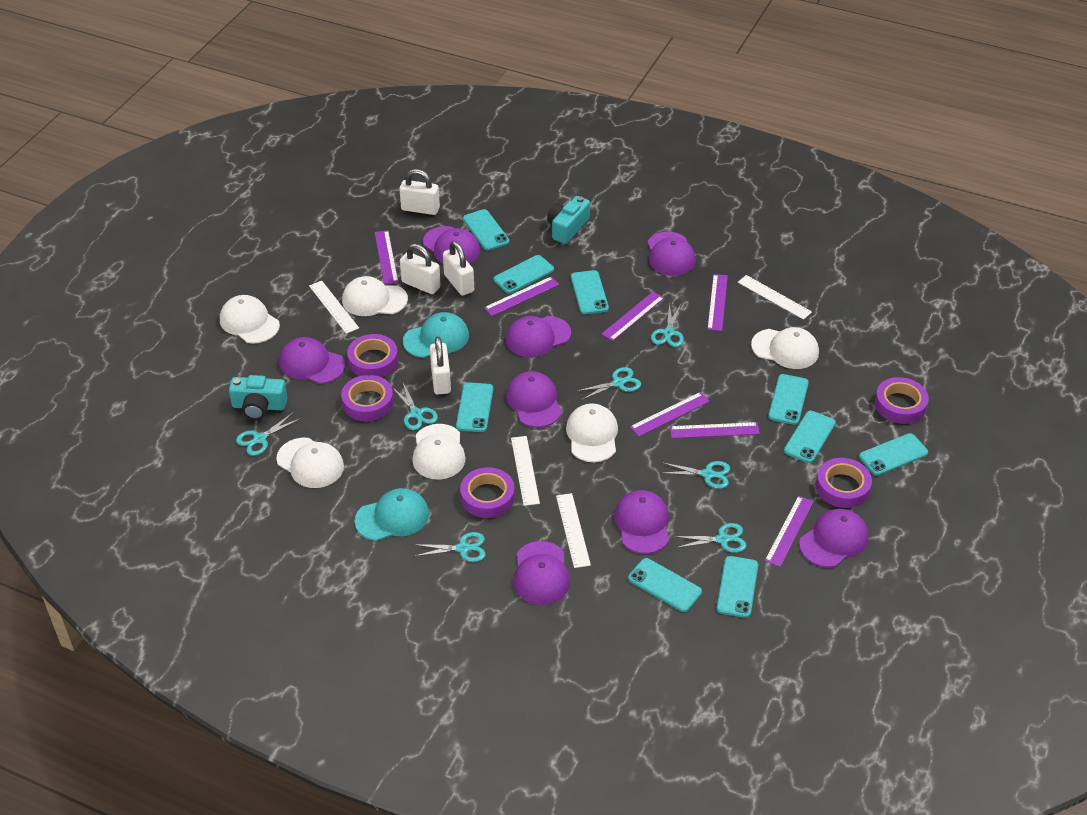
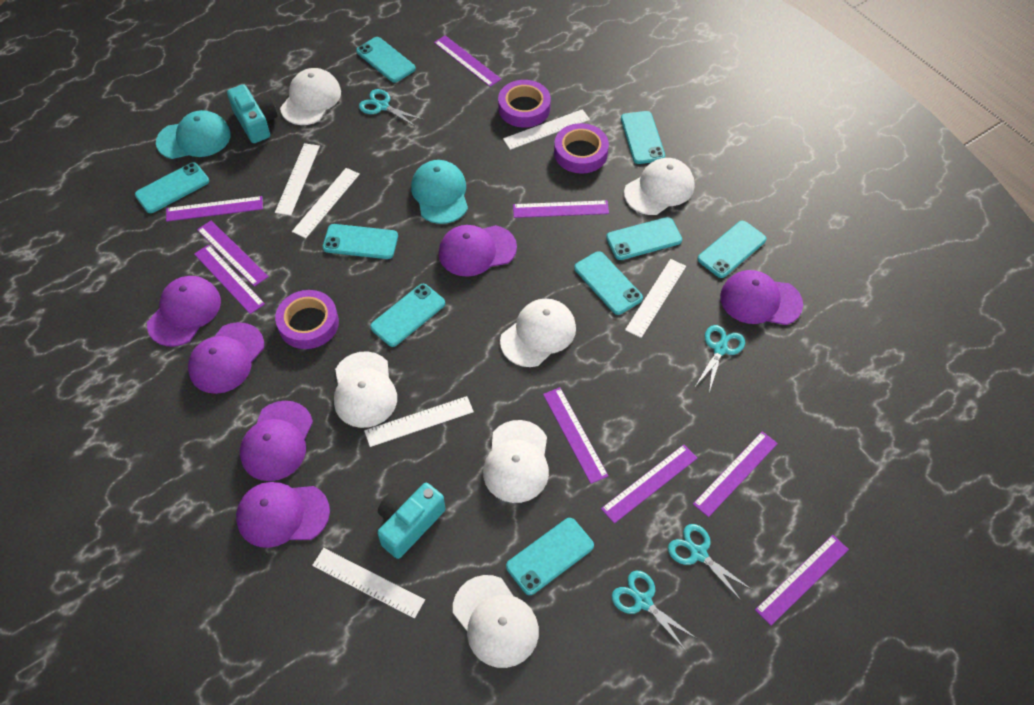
purple cap: [279,337,345,384] [423,226,480,264] [506,316,571,357] [506,371,562,428] [513,541,570,605] [614,490,669,554] [648,232,696,276] [799,509,868,568] = 8 -> [147,276,221,347] [188,322,264,394] [236,482,330,548] [240,401,313,481] [439,225,517,277] [720,270,803,325] = 6
purple ruler: [375,230,398,284] [484,277,559,316] [601,292,664,341] [630,392,709,437] [670,422,760,438] [707,274,728,331] [765,496,814,567] = 7 -> [166,196,263,222] [194,245,265,314] [197,220,269,287] [434,35,502,87] [513,200,609,218] [543,387,608,484] [601,445,697,524] [693,431,778,517] [755,535,849,626] = 9
purple tape: [341,375,394,421] [347,334,398,377] [460,467,515,518] [816,458,872,508] [875,377,929,424] = 5 -> [275,290,339,349] [498,80,551,128] [554,123,609,173] = 3
turquoise scissors: [236,412,301,456] [392,383,438,430] [413,532,486,562] [575,367,641,400] [651,303,684,347] [662,461,730,489] [673,523,747,553] = 7 -> [359,89,424,127] [612,571,697,651] [668,524,752,602] [695,325,745,393] = 4
white padlock: [399,169,440,215] [400,244,441,294] [430,336,451,395] [443,241,474,296] = 4 -> none = 0
white ruler: [309,281,359,334] [511,436,540,506] [556,493,591,568] [738,275,812,320] = 4 -> [275,143,320,216] [292,168,360,238] [312,548,425,619] [364,396,474,447] [503,109,590,150] [625,259,686,338] = 6

